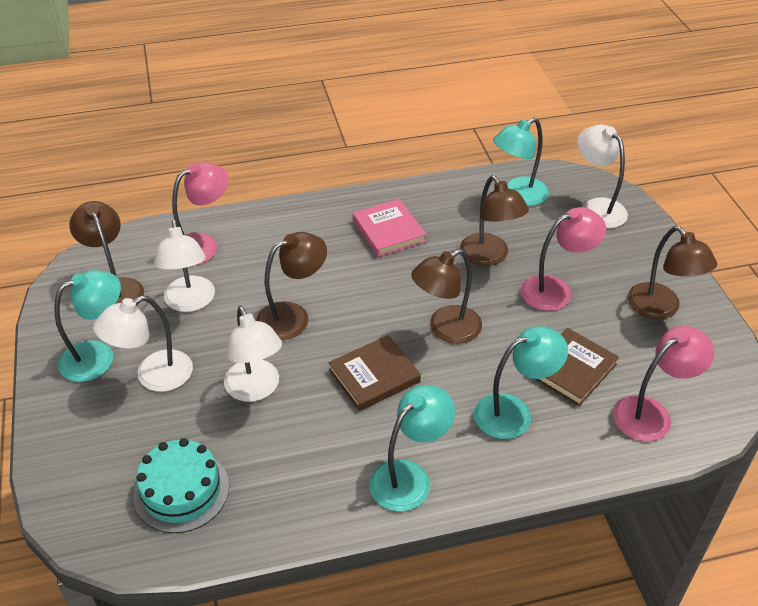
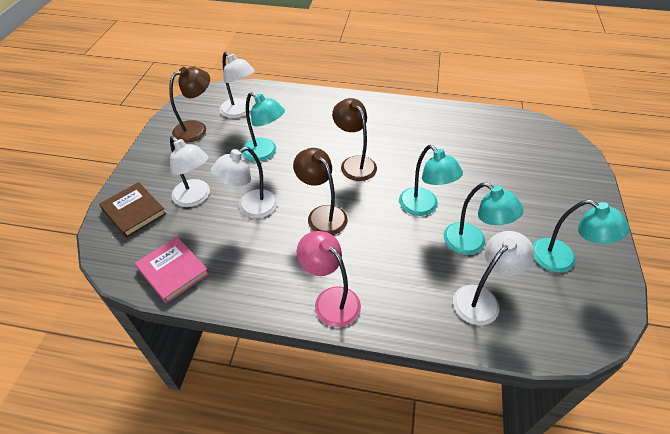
brown book: [328,335,421,411] [535,328,619,406] = 2 -> [99,182,166,238] = 1
brown lamp: [69,201,144,306] [256,232,327,340] [411,249,482,344] [460,176,529,266] [628,226,717,319] = 5 -> [169,67,210,143] [293,148,348,235] [332,98,377,181] = 3
pink lamp: [172,162,229,265] [521,207,606,311] [613,326,715,441] = 3 -> [297,231,361,327] = 1
turquoise cake: [134,438,229,533] = 1 -> none = 0

